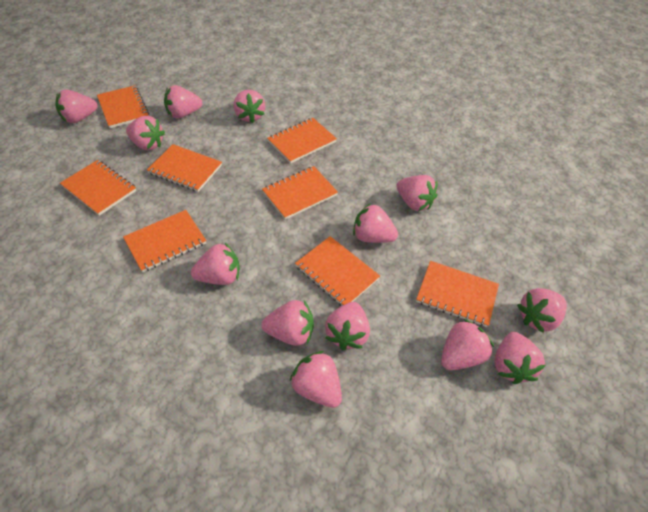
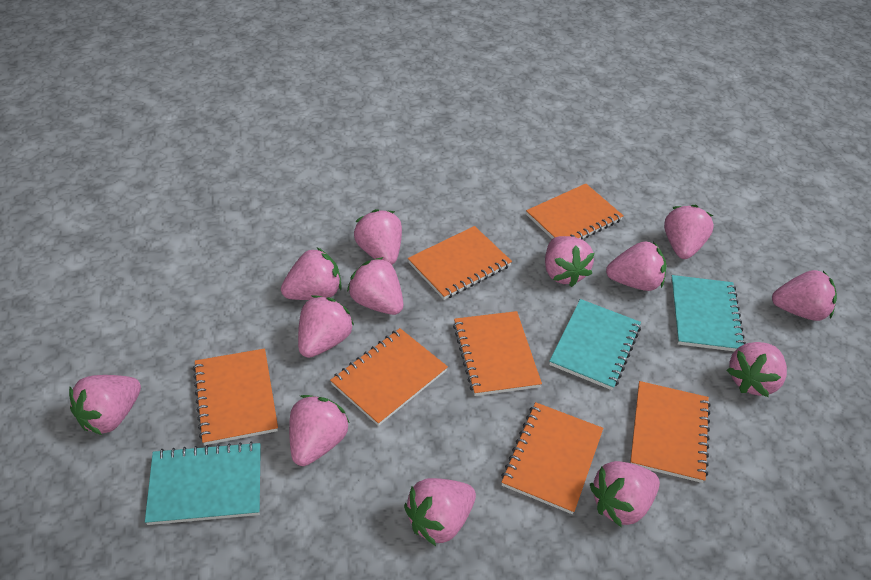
orange notebook: [60,160,136,216] [97,85,149,128] [123,210,206,272] [147,144,222,192] [262,166,338,220] [267,118,337,164] [295,236,380,306] [416,261,499,327] = 8 -> [193,349,278,445] [330,328,448,426] [408,226,512,300] [453,311,542,396] [501,402,603,514] [526,183,624,240] [630,381,711,483] = 7
turquoise notebook: none = 0 -> [145,442,261,525] [549,299,641,390] [671,275,746,351] = 3

